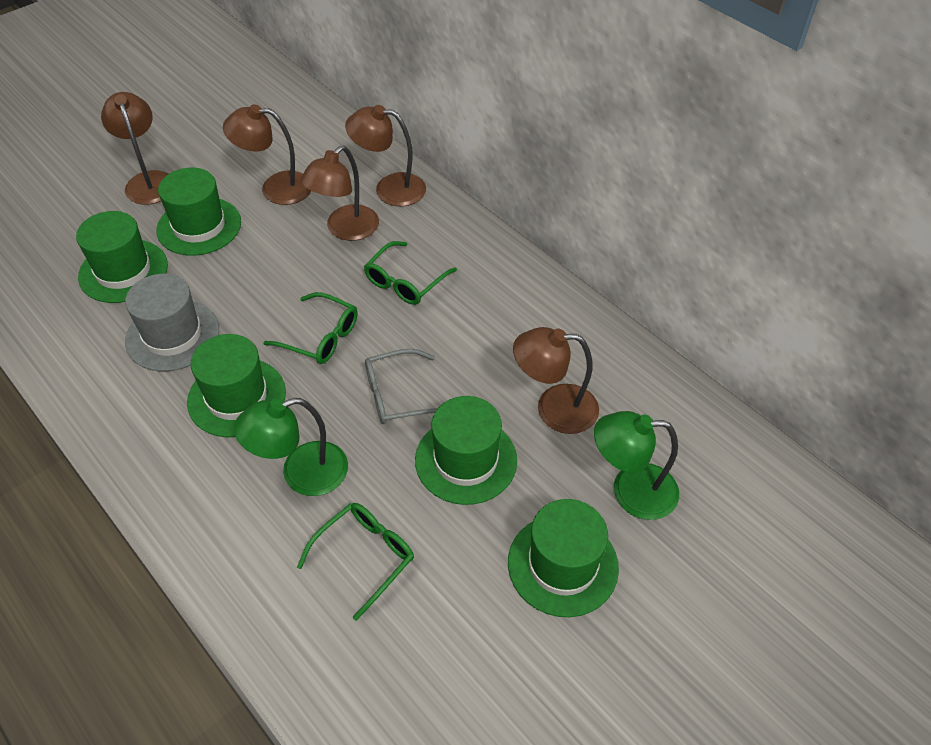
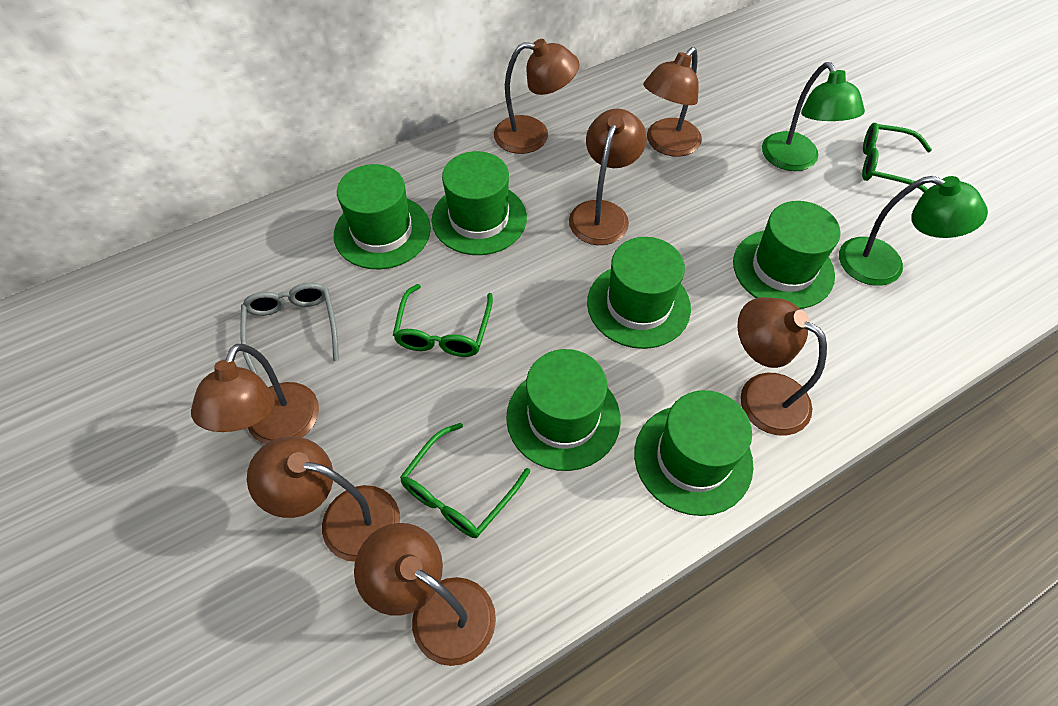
brown lamp: [101,92,168,205] [223,104,311,205] [300,146,379,241] [345,105,426,206] [513,327,599,434] = 5 -> [191,344,319,444] [247,436,400,562] [354,523,496,666] [494,39,580,154] [569,108,647,245] [643,47,702,157] [737,297,827,436] = 7
green hat: [76,211,168,303] [156,168,241,256] [187,334,286,437] [415,396,517,505] [508,499,619,617] = 5 -> [334,164,431,269] [432,151,527,255] [506,349,621,471] [587,237,691,349] [634,390,753,516] [733,201,840,309] = 6
grey hat: [125,274,219,371] = 1 -> none = 0

